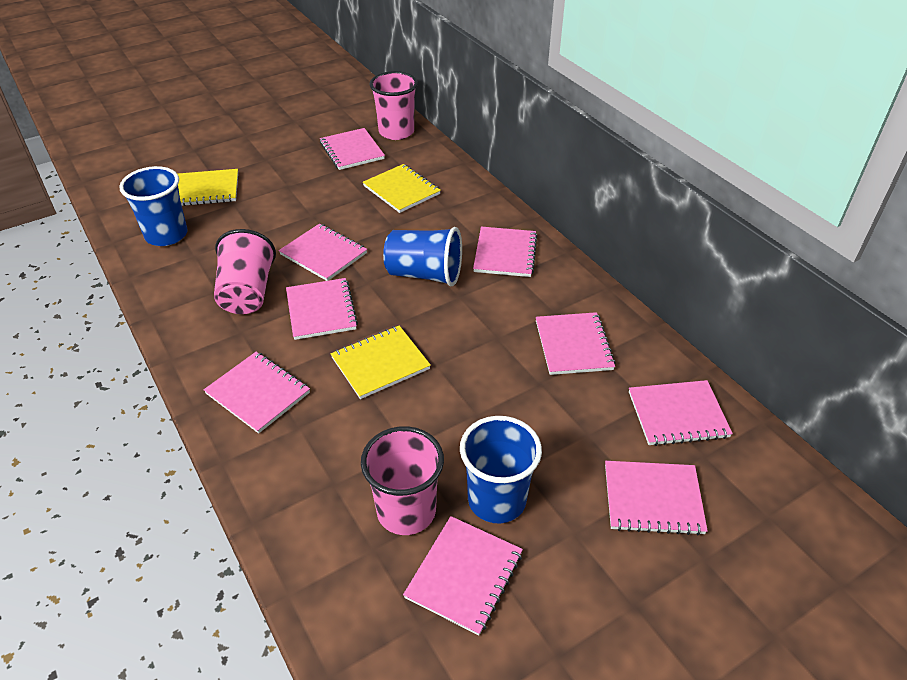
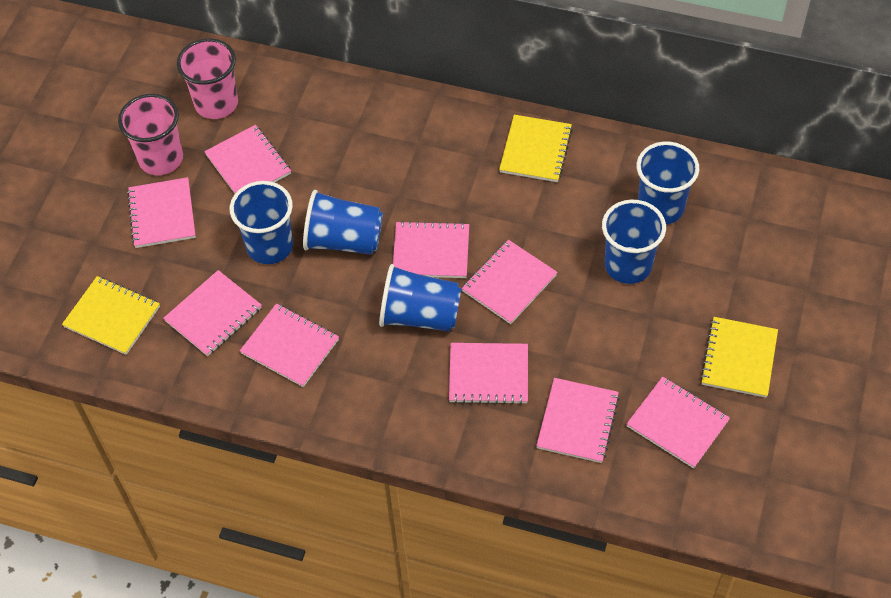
blue cup: [119,166,188,246] [383,227,462,286] [460,416,542,523] = 3 -> [230,181,293,264] [303,190,383,255] [379,264,462,332] [602,200,666,284] [636,142,699,225] = 5
pink cup: [214,229,276,314] [361,426,444,535] [370,71,418,140] = 3 -> [118,94,183,175] [177,38,238,119] = 2

